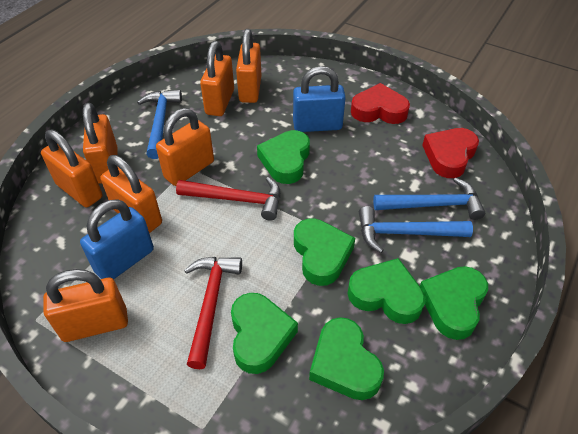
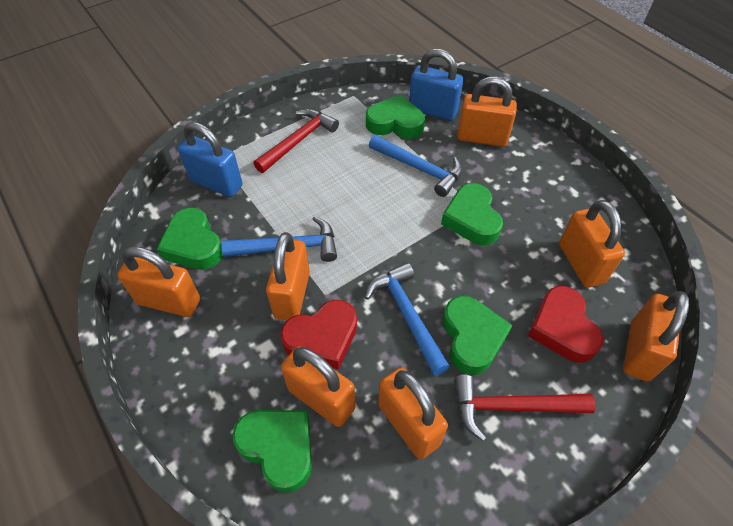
green heart: [231,293,298,374] [257,130,310,184] [294,218,355,286] [309,317,384,400] [347,258,425,324] [420,266,488,340] = 6 -> [156,208,223,269] [233,410,312,493] [366,95,425,139] [441,183,503,245] [443,296,513,375] = 5

